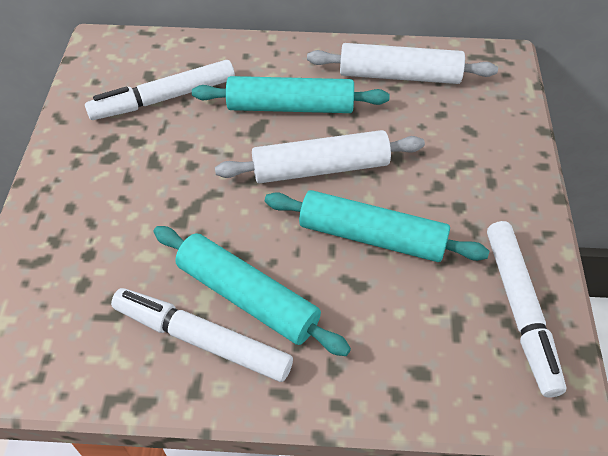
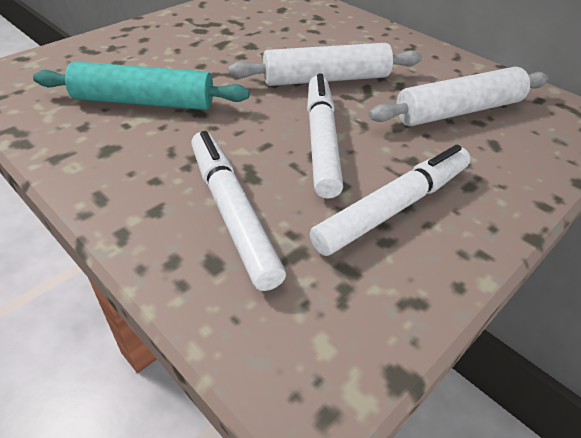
turquoise rolling pin: [154,226,351,356] [192,76,390,113] [265,190,489,262] = 3 -> [33,61,250,110] = 1

